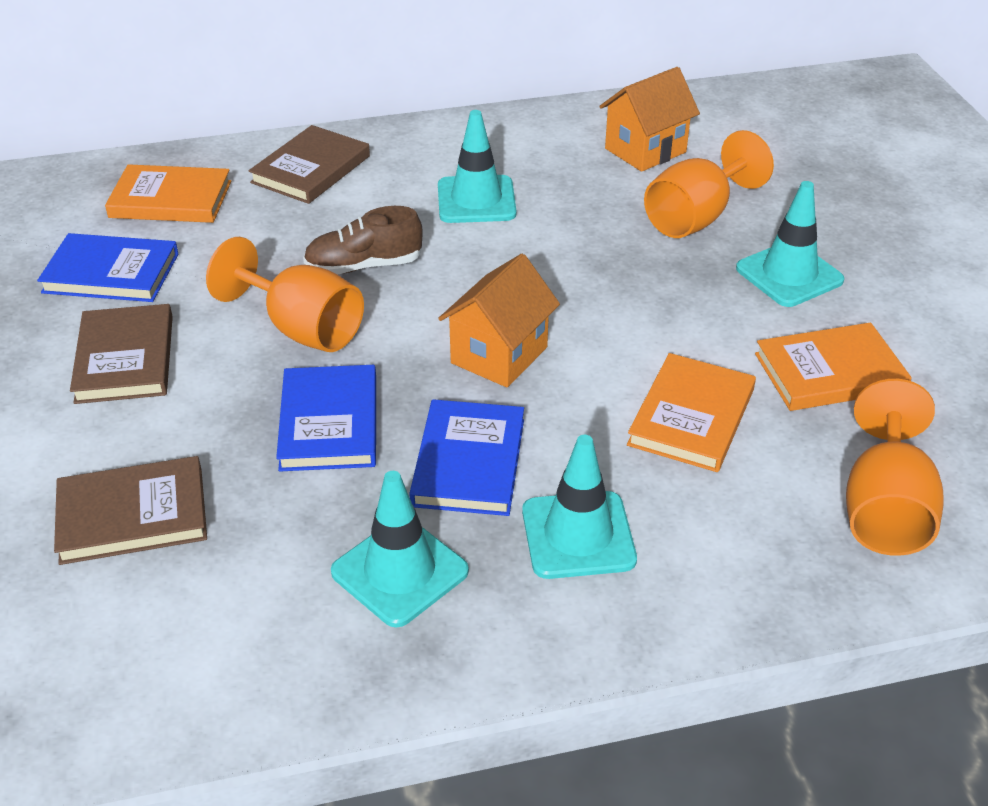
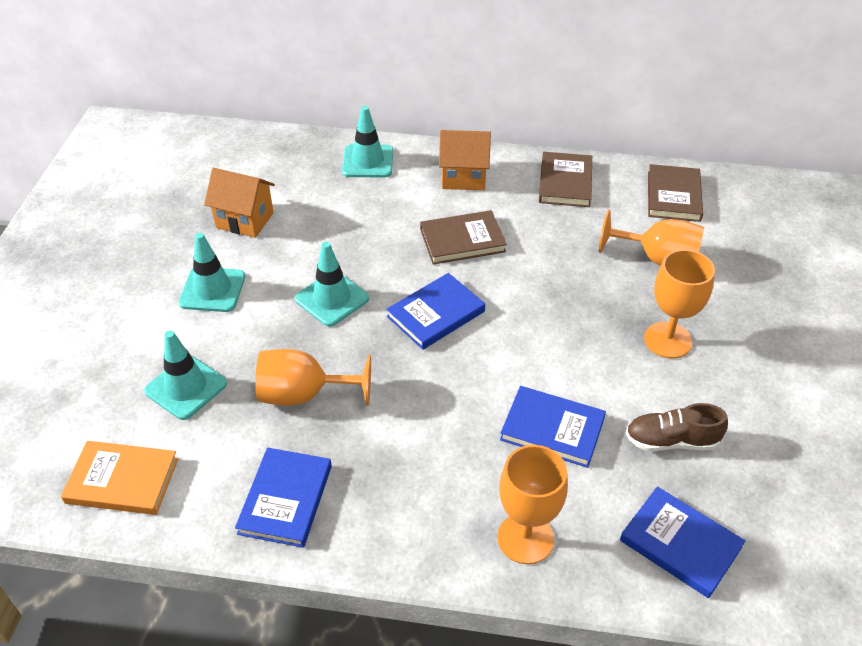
blue book: [37,233,179,302] [276,365,376,472] [409,399,524,516] = 3 -> [235,448,332,548] [386,273,485,350] [500,386,606,468] [620,487,745,598] = 4
orange book: [105,164,231,223] [627,353,756,472] [755,322,912,411] = 3 -> [61,441,178,515] = 1
orange goblet: [206,237,364,352] [644,130,774,238] [846,379,943,556] = 3 -> [255,349,371,406] [497,445,568,564] [599,210,704,266] [644,249,715,358] = 4

